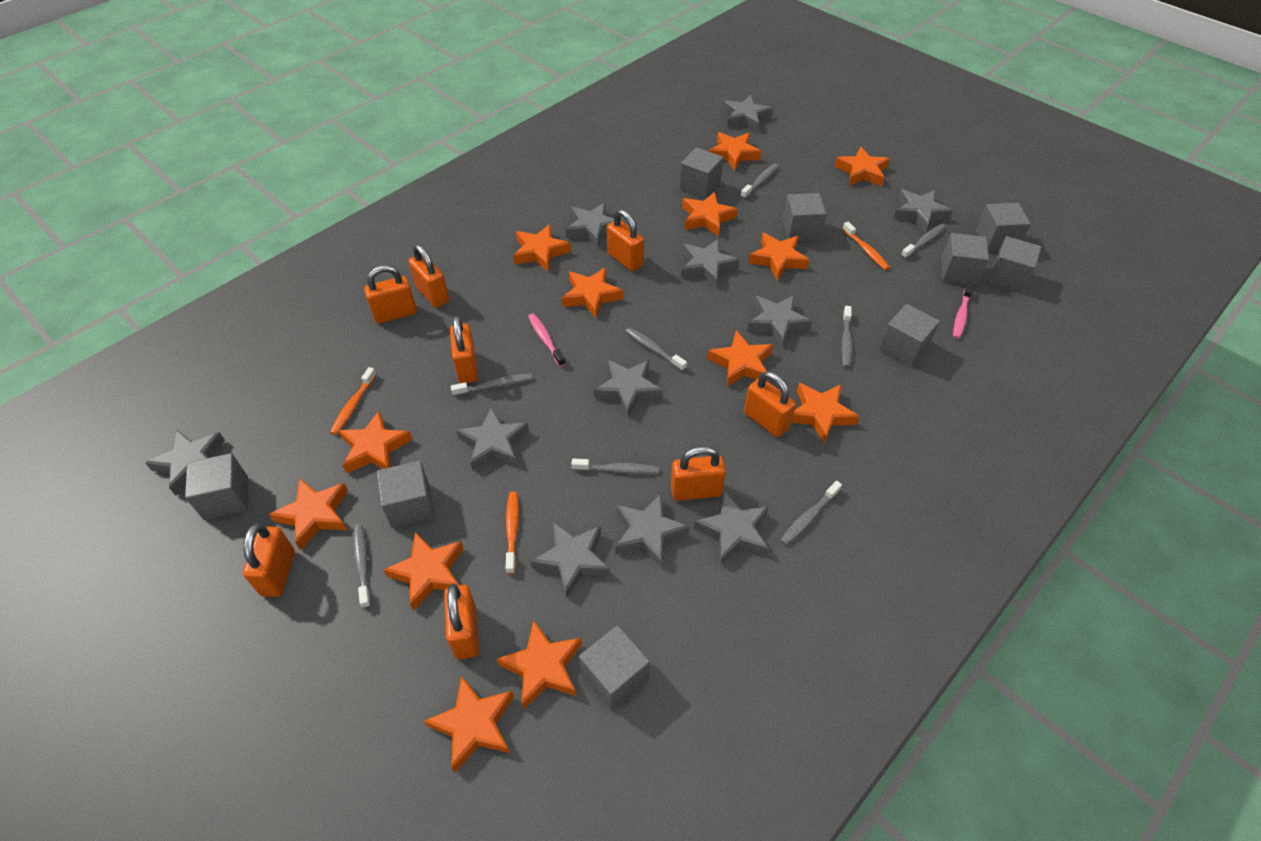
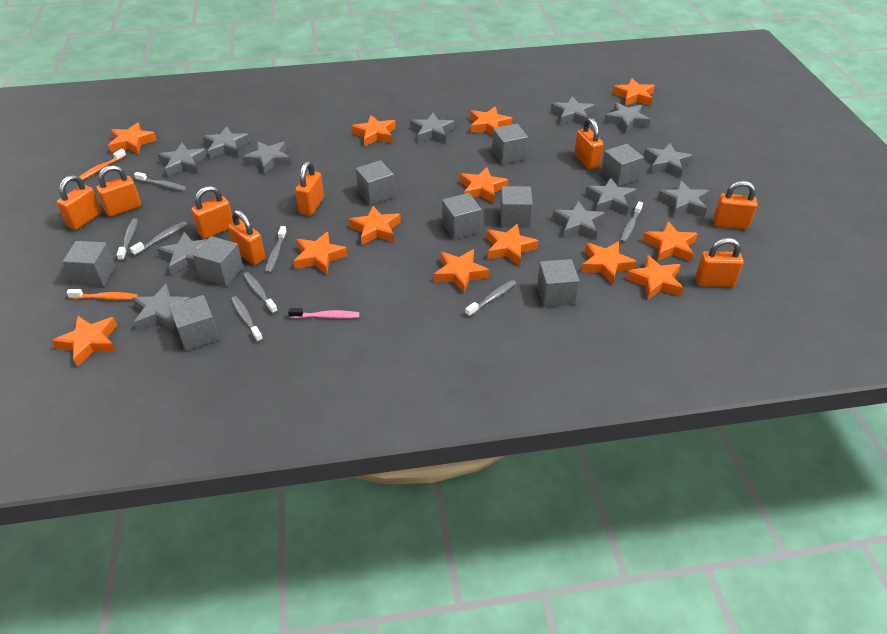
grey star: [145,430,225,496] [456,407,529,471] [530,522,610,598] [565,202,614,248] [594,360,663,417] [615,494,690,568] [681,239,740,287] [694,491,769,565] [723,95,773,132] [747,295,812,347] [893,189,953,233] = 11 -> [132,283,191,330] [157,143,208,177] [157,232,208,275] [202,127,250,159] [243,141,291,174] [410,113,455,143] [550,96,595,125] [552,201,605,240] [585,177,637,214] [604,102,650,133] [644,143,693,177] [657,180,709,217] = 12
orange toothbrush: [330,367,377,435] [506,491,519,574] [843,222,890,270] = 3 -> [67,289,138,300] [79,149,126,180] = 2
pink toothbrush: [528,313,566,367] [953,283,974,339] = 2 -> [288,308,359,319] = 1

